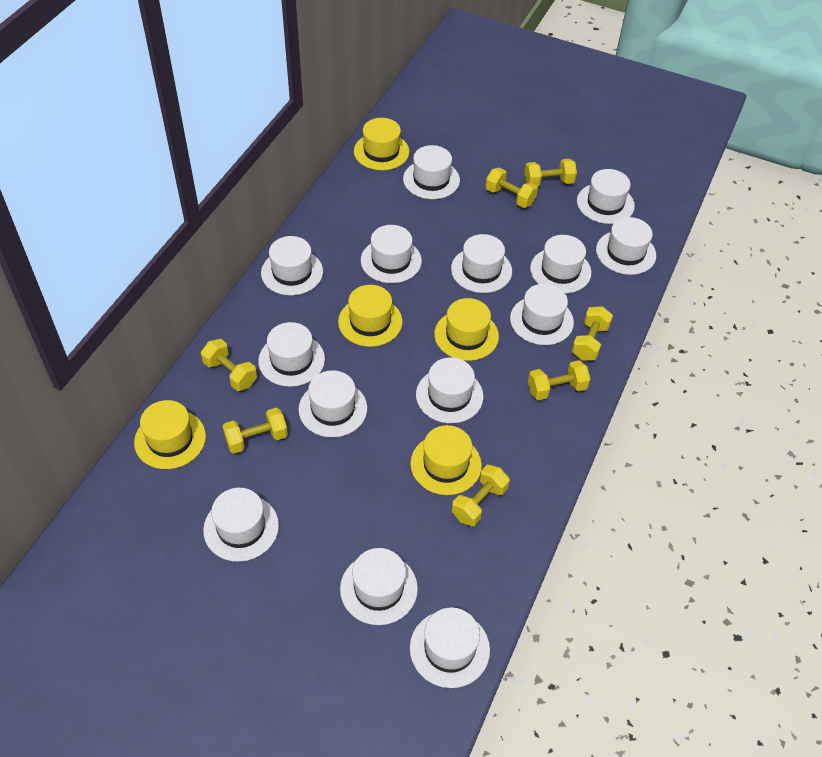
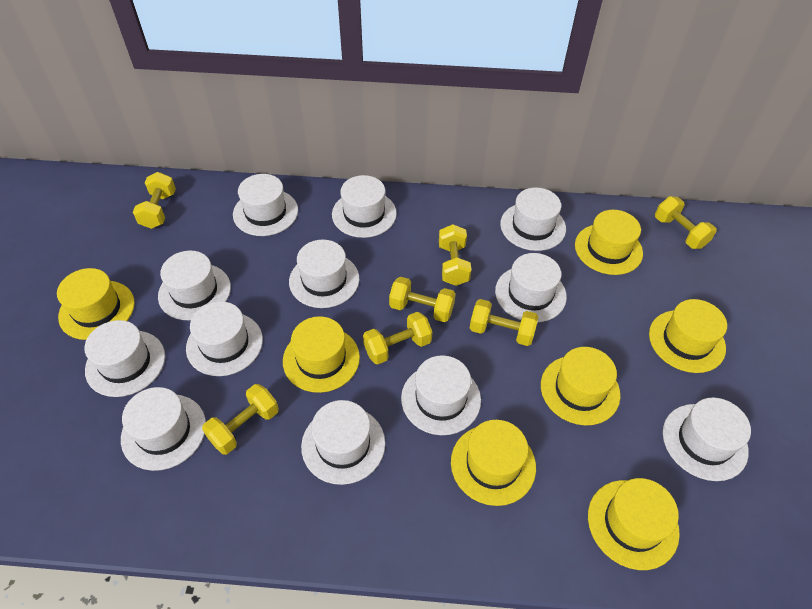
white hat: [203,488,279,562] [258,322,325,387] [261,236,323,295] [299,370,367,437] [340,548,418,625] [361,225,422,283] [403,145,460,199] [410,607,490,688] [416,357,484,423] [451,234,512,293] [510,284,574,345] [530,235,592,293] [577,169,635,224] [596,217,656,275] = 14 -> [84,320,165,397] [121,387,206,471] [158,251,231,320] [186,301,263,376] [233,174,298,236] [289,240,359,308] [301,400,385,485] [332,175,397,238] [401,355,481,435] [495,253,567,322] [500,187,566,251] [663,398,751,481] = 12
yellow hat: [134,400,206,469] [338,285,402,347] [354,118,409,170] [411,425,482,495] [434,298,499,361] = 5 -> [57,268,135,340] [283,316,360,393] [451,420,536,506] [541,347,620,425] [575,210,643,275] [588,478,680,570] [649,299,727,373] = 7

